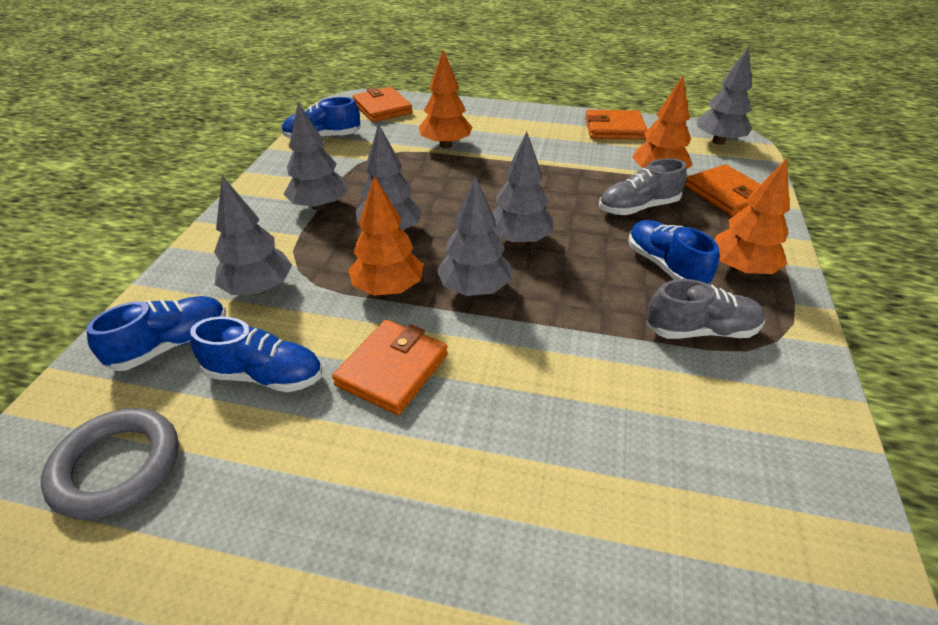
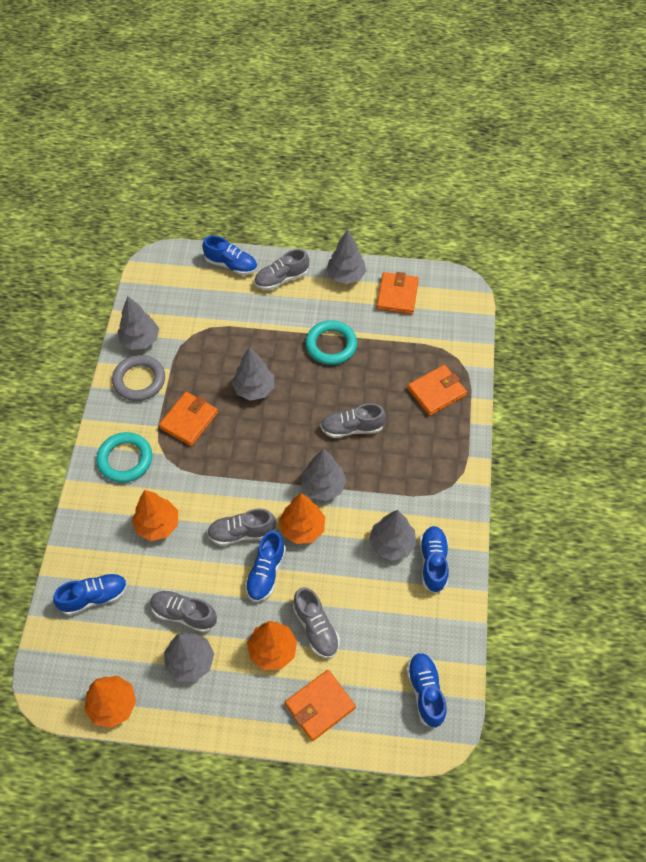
blue shoe: [86,296,226,371] [190,316,322,392] [281,97,361,139] [628,220,719,284] = 4 -> [53,573,128,615] [202,236,257,275] [245,531,286,602] [407,653,447,728] [420,526,449,593] = 5
grey shoe: [599,158,687,215] [646,279,765,339] = 2 -> [150,590,217,632] [207,508,276,546] [254,249,309,290] [293,587,340,658] [320,403,386,438] = 5
turquoise ring: none = 0 -> [97,432,152,483] [305,320,357,365] = 2

